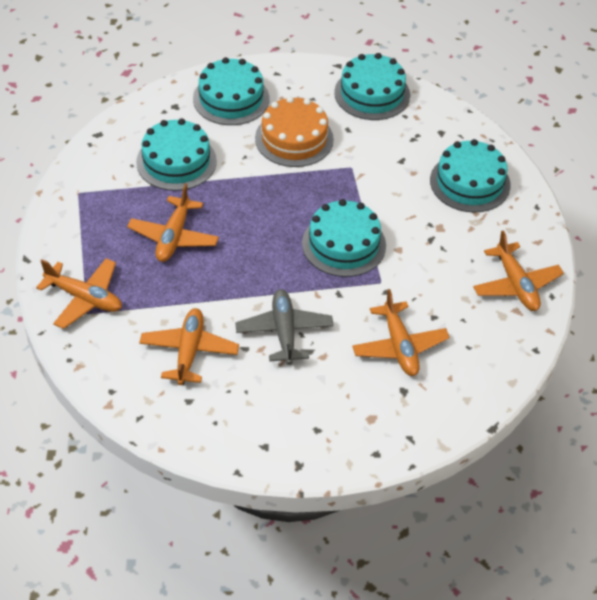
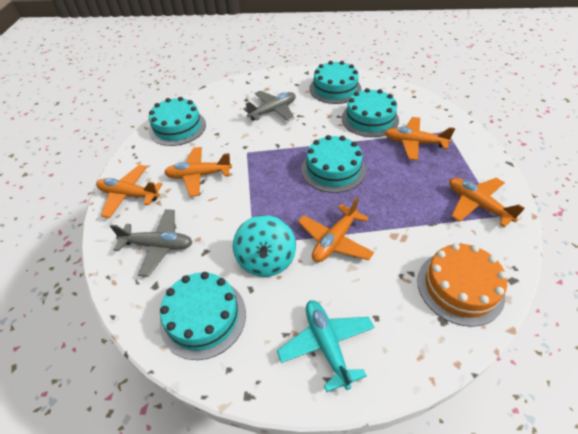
grey plane: [235,289,334,365] = 1 -> [110,209,193,277] [243,91,296,121] = 2
turquoise plane: none = 0 -> [277,300,375,392] = 1
turquoise spinning top: none = 0 -> [233,215,296,277] = 1

